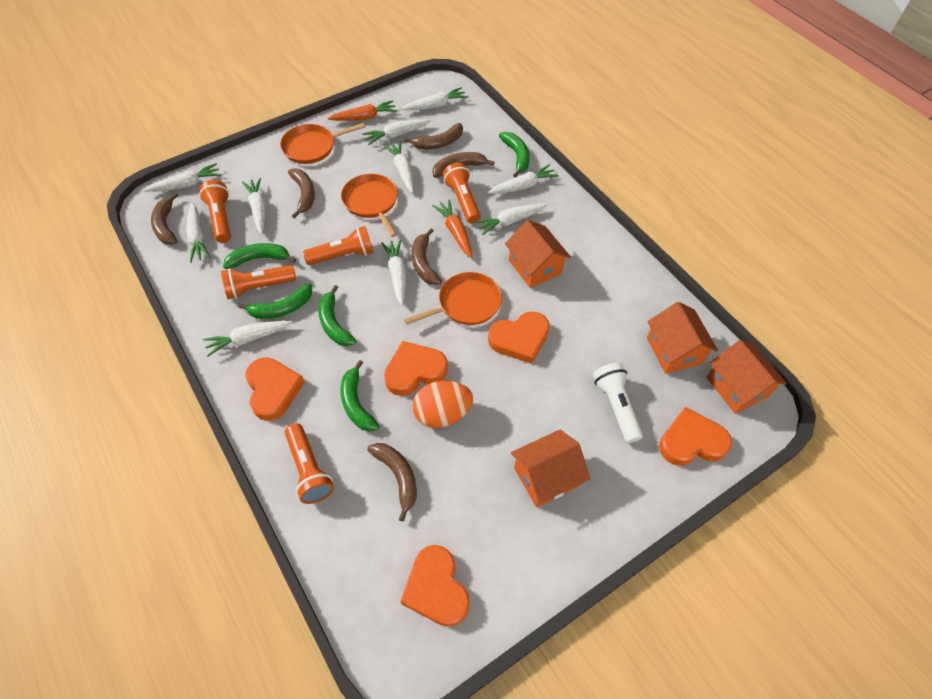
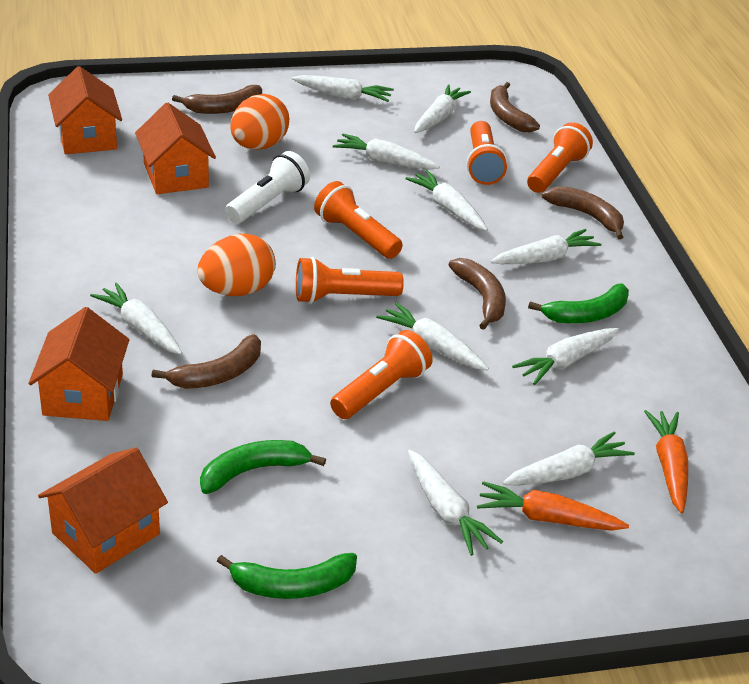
brown banana: [151,192,178,245] [288,169,315,218] [367,443,417,521] [404,123,463,149] [412,228,442,285] [432,152,495,178] = 6 -> [151,334,261,389] [172,85,262,114] [448,258,506,330] [490,82,540,132] [542,186,624,240] = 5
green banana: [223,243,296,269] [238,283,312,319] [318,285,356,346] [340,360,379,432] [499,132,530,178] = 5 -> [200,440,326,494] [217,553,357,599] [528,283,629,323] = 3
orange egg: [412,381,473,428] = 1 -> [198,234,276,296] [230,94,290,150] = 2
orange heart: [245,357,305,421] [384,341,448,396] [400,545,470,627] [488,311,550,364] [659,407,732,466] = 5 -> none = 0
orange pan: [280,123,365,164] [341,174,398,237] [404,272,502,325] = 3 -> none = 0

